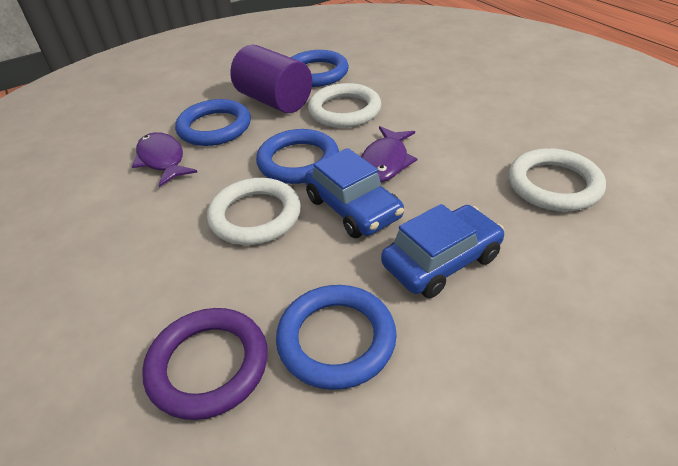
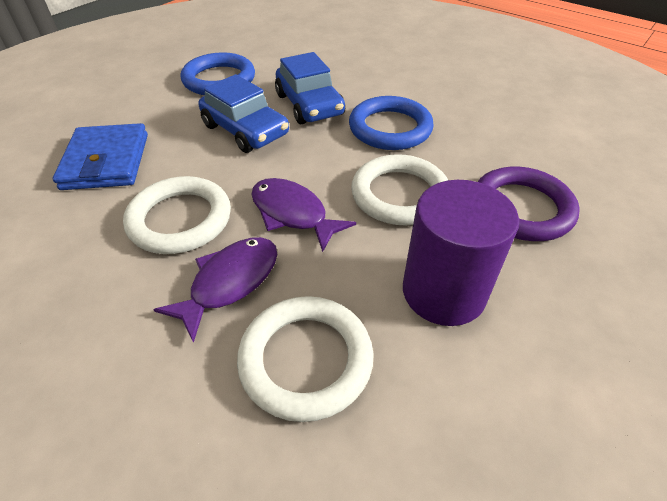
blue ring: [175,99,251,146] [256,129,339,184] [276,285,397,390] [291,50,349,87] = 4 -> [181,52,255,95] [349,96,434,150] = 2
blue wallet: none = 0 -> [53,123,148,190] = 1

